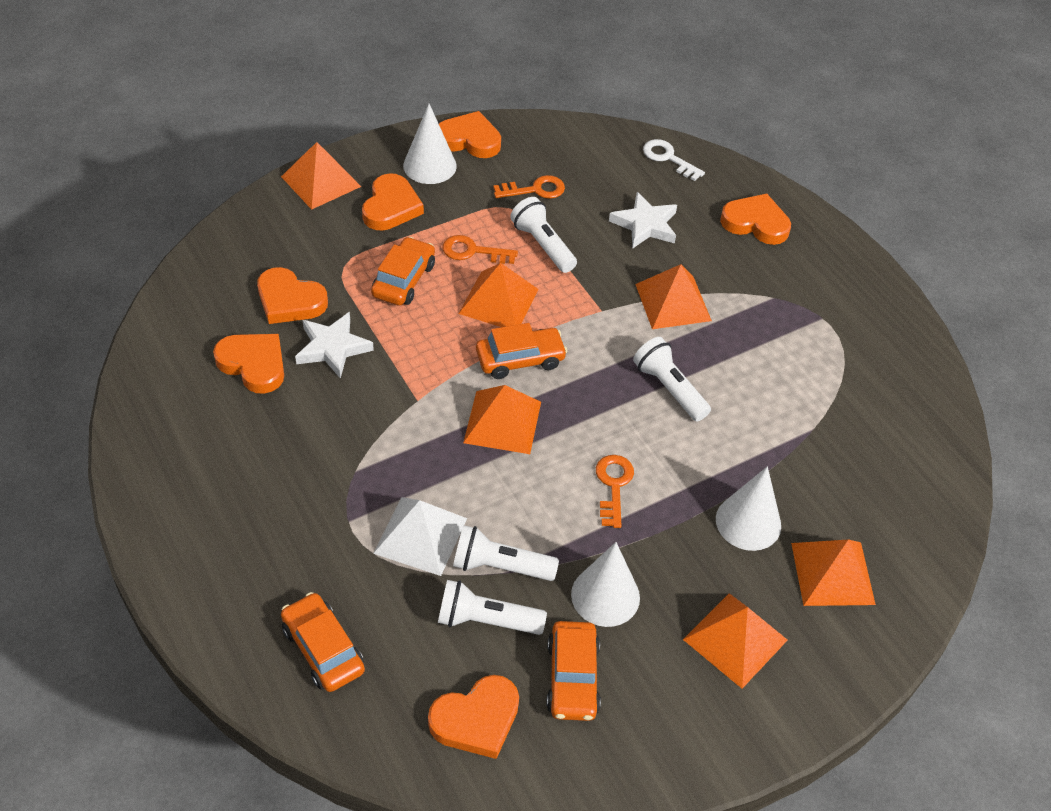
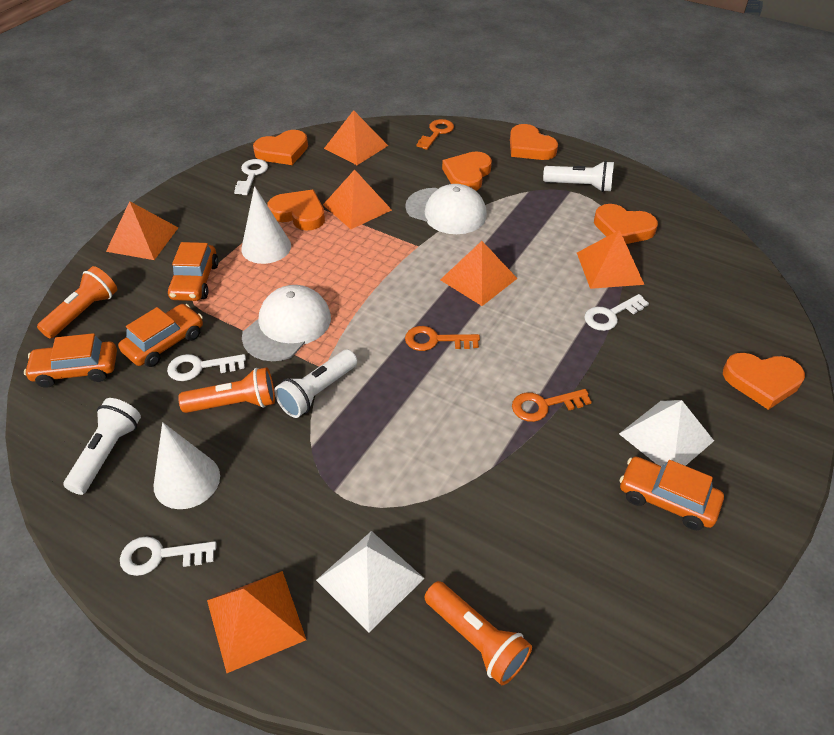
orange flashlight: none = 0 -> [37,266,117,339] [178,367,275,413] [424,581,532,685] = 3
white cap: none = 0 -> [242,285,331,361] [405,184,487,234] = 2
white cone: [403,104,457,184] [571,542,640,627] [716,466,781,551] = 3 -> [153,422,220,509] [241,186,291,264] = 2
white flashlight: [438,580,547,635] [453,525,559,581] [510,197,577,273] [633,337,711,421] = 4 -> [64,398,141,495] [274,350,357,418] [543,161,614,192] = 3
white key: [643,139,705,181] = 1 -> [120,536,216,576] [167,354,246,381] [234,159,268,195] [584,294,649,331] = 4
white pyramid: [373,497,467,576] = 1 -> [316,531,425,632] [619,400,714,466] = 2
white star: [295,312,374,379] [609,192,677,249] = 2 -> none = 0

